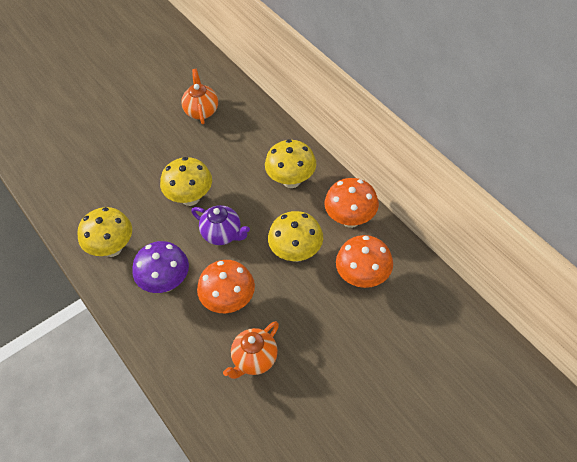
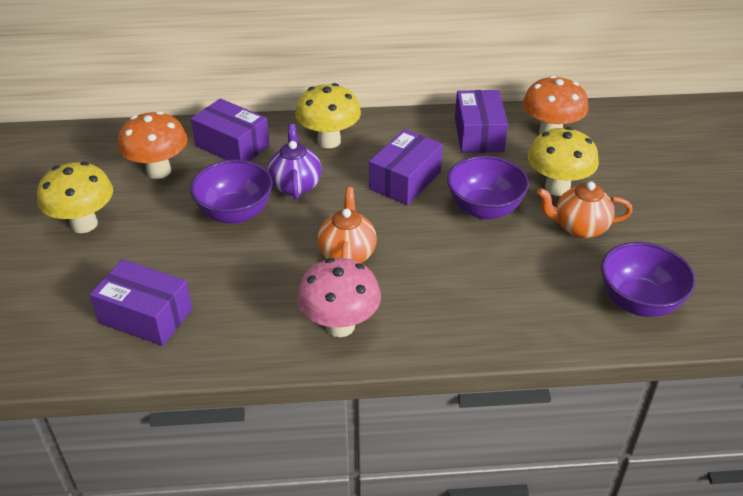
orange mushroom: [197,260,255,313] [325,178,379,228] [336,235,393,288] = 3 -> [118,111,188,179] [523,75,589,135] = 2
pink mushroom: none = 0 -> [297,258,381,337] = 1
purple bowl: none = 0 -> [190,160,273,224] [447,156,529,220] [601,242,696,317] = 3
purple box: none = 0 -> [90,259,192,346] [191,98,270,161] [369,129,443,205] [455,90,508,153] = 4
purple mushroom: [132,241,189,293] = 1 -> none = 0
yellow mushroom: [77,207,132,257] [160,157,212,206] [265,139,316,188] [268,211,323,262] = 4 -> [37,162,113,233] [295,83,361,148] [528,127,599,196] = 3

